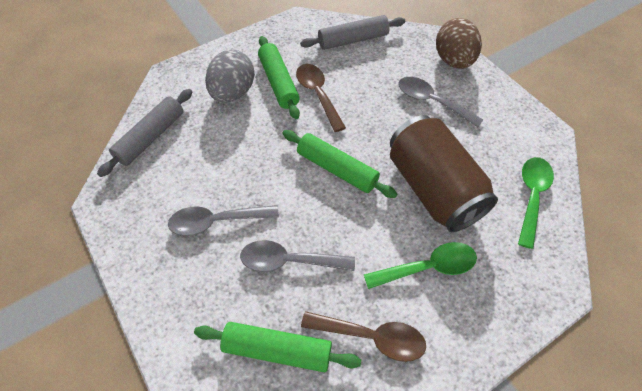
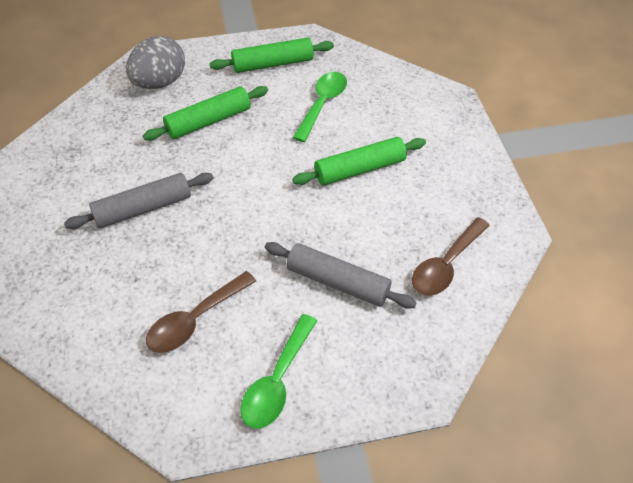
brown can: [390,115,498,232] = 1 -> none = 0
brown egg: [436,18,482,69] = 1 -> none = 0
grey spoon: [168,205,279,236] [240,240,355,272] [398,77,483,127] = 3 -> none = 0

